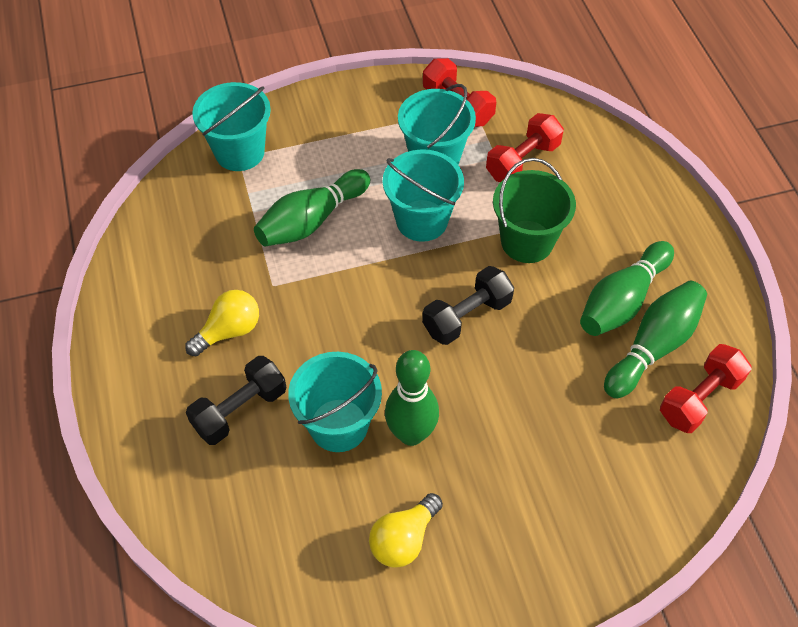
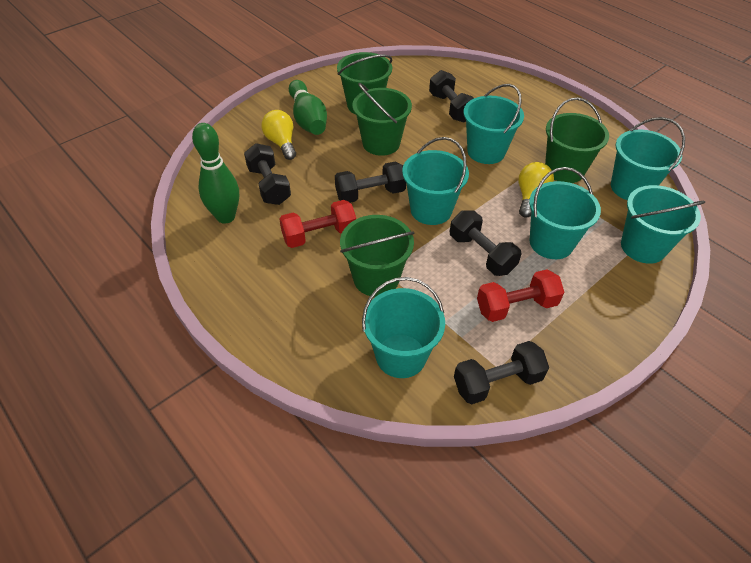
black dumbbell: [186,356,287,445] [422,266,514,345] = 2 -> [244,143,291,205] [335,162,406,203] [429,70,474,122] [450,211,522,276] [454,341,549,404] = 5
green bowling pin: [254,169,370,246] [385,350,439,446] [580,241,674,336] [604,281,707,398] = 4 -> [192,123,239,224] [289,80,327,135] = 2
green bucket: [493,158,576,263] = 1 -> [337,52,393,114] [340,215,414,297] [352,83,412,156] [545,97,609,183] = 4
red dumbbell: [423,58,496,127] [486,113,564,182] [660,344,752,433] = 3 -> [279,200,356,248] [477,269,564,322] = 2
turquoise bucket: [192,82,271,171] [288,352,382,452] [383,149,464,242] [398,84,476,165] = 4 -> [362,277,445,378] [402,137,469,225] [463,84,524,164] [529,167,601,259] [611,117,685,200] [621,185,705,264] = 6

